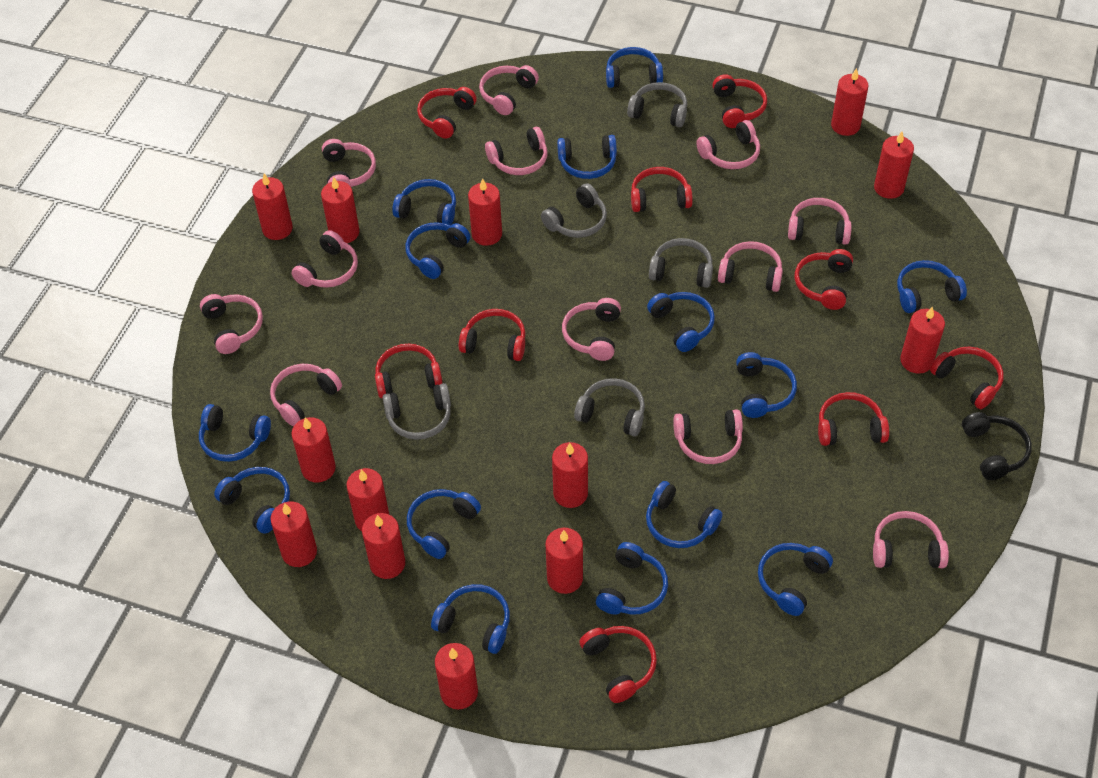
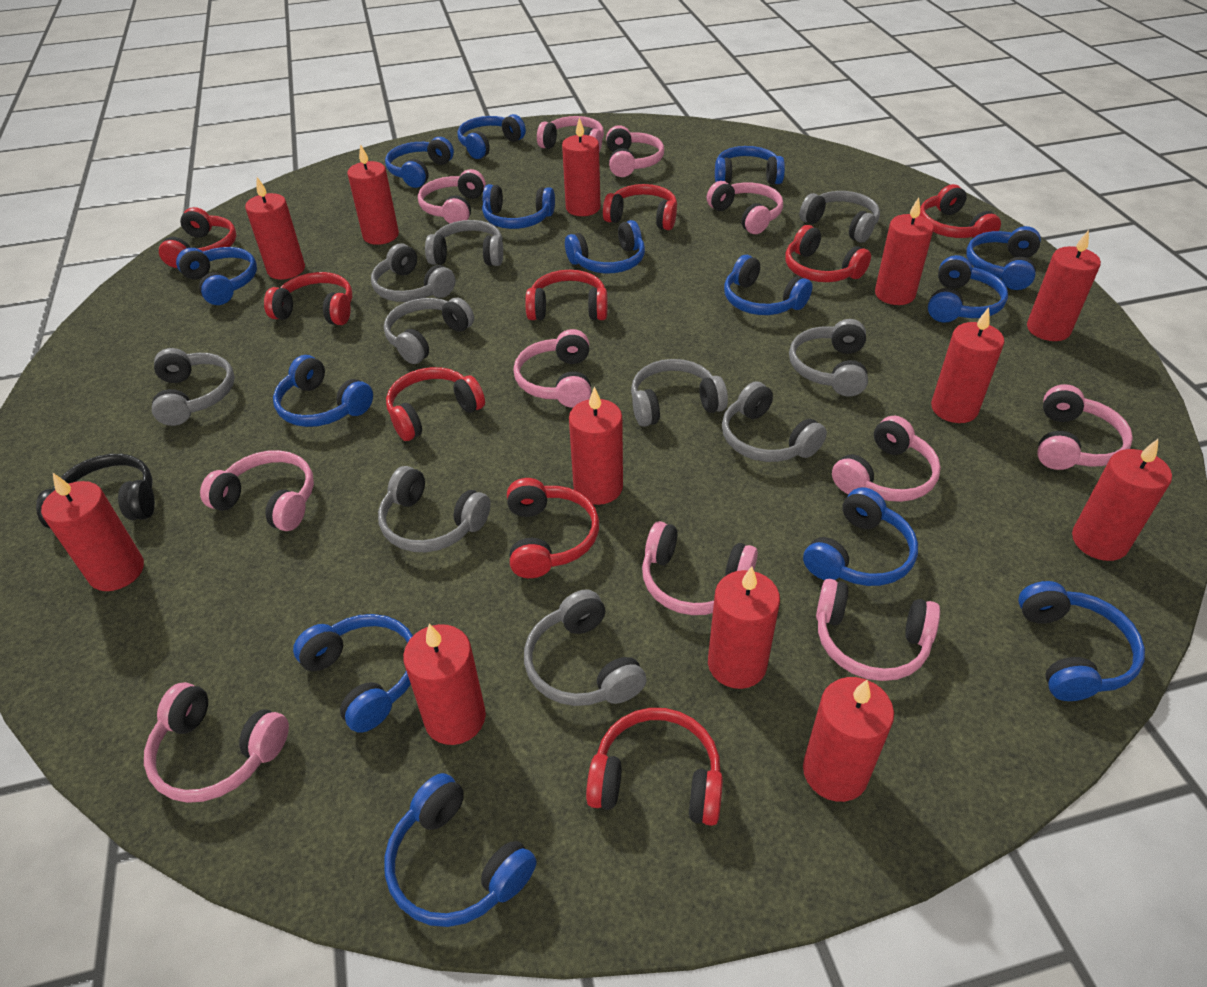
grey headphones: [382,383,451,440] [541,183,607,238] [574,378,645,436] [627,82,687,127] [649,238,713,288] = 5 -> [152,348,235,426] [371,243,455,302] [378,466,491,552] [384,298,474,364] [425,220,503,266] [524,589,647,706] [631,359,728,427] [722,381,827,462] [789,319,868,396] [799,191,880,243] = 10
pink headphones: [200,294,263,354] [270,364,342,426] [292,230,358,288] [322,139,376,187] [479,65,539,115] [485,127,547,175] [562,298,621,361] [673,409,743,464] [696,120,760,169] [718,241,783,292] [788,198,852,245] [873,511,949,568] = 12 -> [144,682,289,803] [200,450,314,531] [418,169,486,224] [514,329,591,408] [537,116,604,152] [606,125,664,177] [642,521,758,615] [707,181,783,234] [816,579,940,681] [832,416,941,502] [1037,384,1133,470] = 11
red candle: [252,174,293,240] [270,501,317,567] [291,417,336,483] [321,177,359,243] [346,468,389,531] [362,513,405,579] [435,643,478,709] [468,178,502,246] [546,528,583,594] [552,442,588,508] [831,68,868,136] [874,131,914,199] [900,306,945,374] = 13 -> [41,473,144,591] [245,177,305,280] [347,144,399,245] [403,624,486,745] [562,118,601,216] [569,387,623,505] [708,566,780,689] [803,677,894,802] [875,197,934,305] [931,307,1004,423] [1027,230,1101,341] [1072,439,1172,561] = 12

